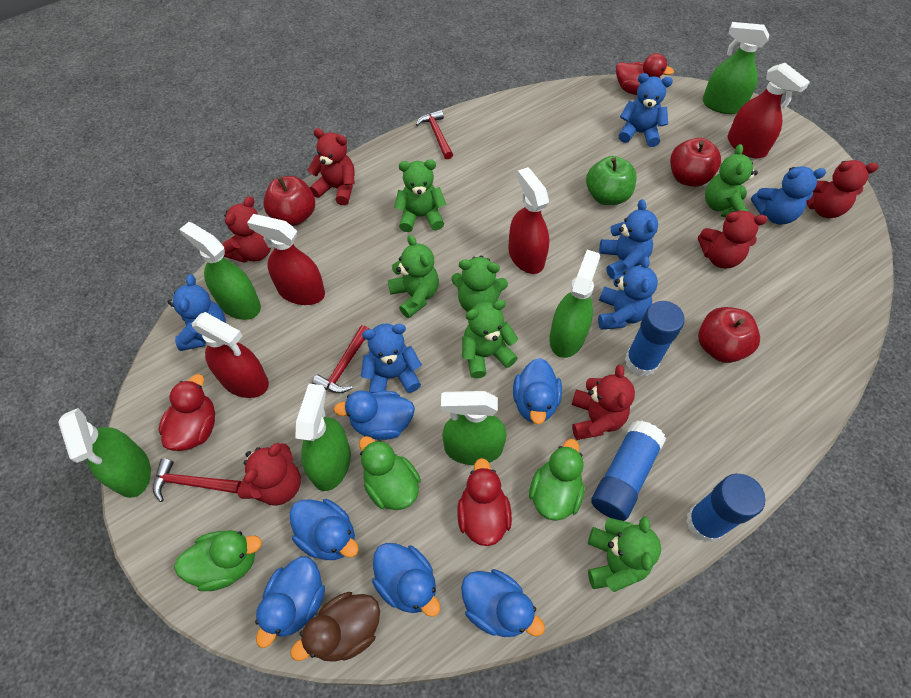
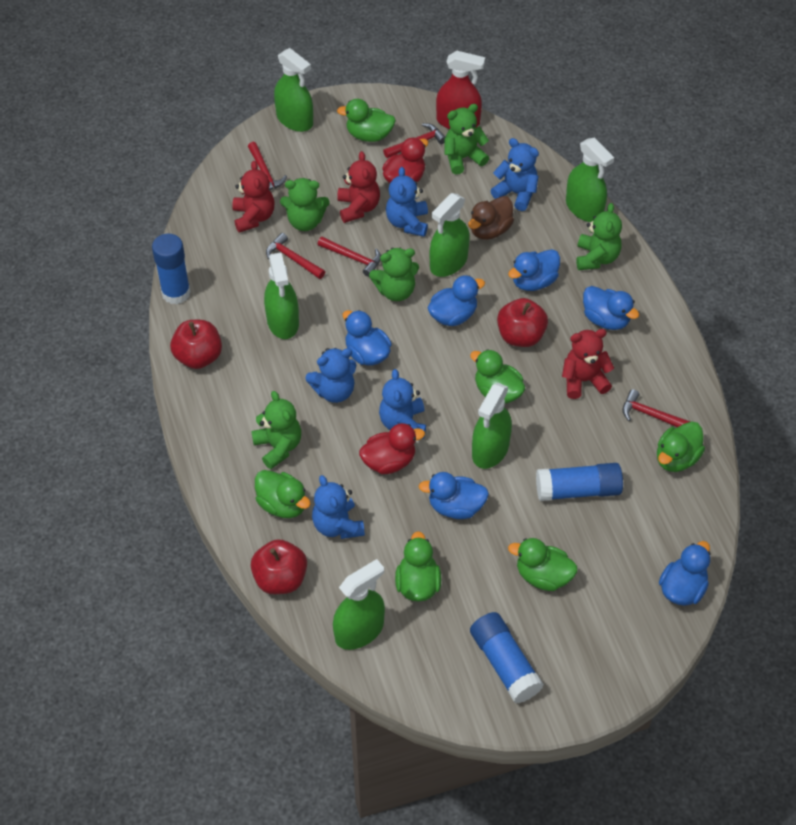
blue teddy bear: [168,274,226,351] [361,324,422,393] [598,256,658,330] [599,199,658,279] [619,73,673,147] [751,166,826,225] = 6 -> [305,348,356,403] [312,475,365,539] [379,369,426,439] [386,167,428,237] [490,138,539,211] = 5
green apple: [586,156,637,205] = 1 -> none = 0
green duck: [174,530,262,591] [359,436,421,510] [529,439,585,521] = 3 -> [255,470,311,518] [337,99,396,142] [395,531,441,602] [470,349,525,404] [508,538,578,591] [657,422,705,472] = 6
green teddy bear: [388,235,439,318] [394,159,446,232] [451,256,508,312] [462,300,518,378] [588,516,661,592] [705,144,758,217] = 6 -> [251,391,301,469] [280,178,330,231] [369,248,419,301] [444,104,489,174] [576,203,622,270] = 5
red duck: [158,374,215,451] [457,458,512,546] [616,53,674,95] = 3 -> [359,423,425,474] [382,137,428,183] = 2
red hammer: [153,458,241,502] [312,325,369,393] [416,110,453,159] = 3 -> [248,142,287,191] [266,233,325,279] [318,237,381,277] [383,123,446,158] [623,389,690,427] = 5
red spray bottle: [192,312,269,398] [247,214,325,305] [508,167,549,274] [728,63,810,158] = 4 -> [436,51,485,129] = 1
red teddy bear: [222,196,271,263] [237,443,301,506] [307,128,355,205] [572,365,635,440] [698,210,767,268] [806,160,879,218] = 6 -> [232,161,274,233] [337,151,380,223] [562,329,614,399] = 3

